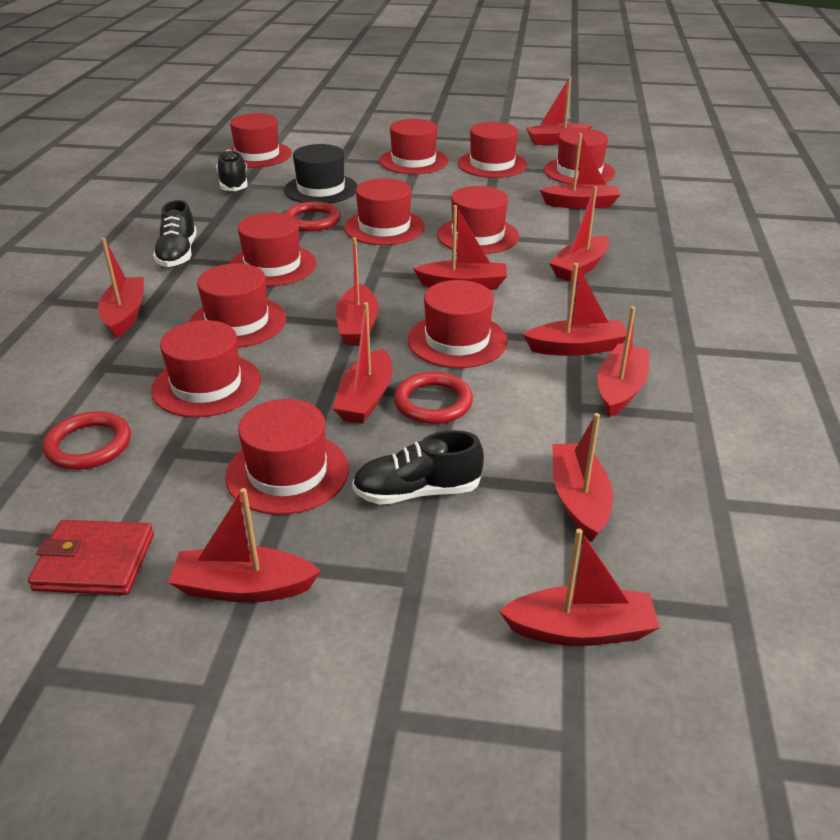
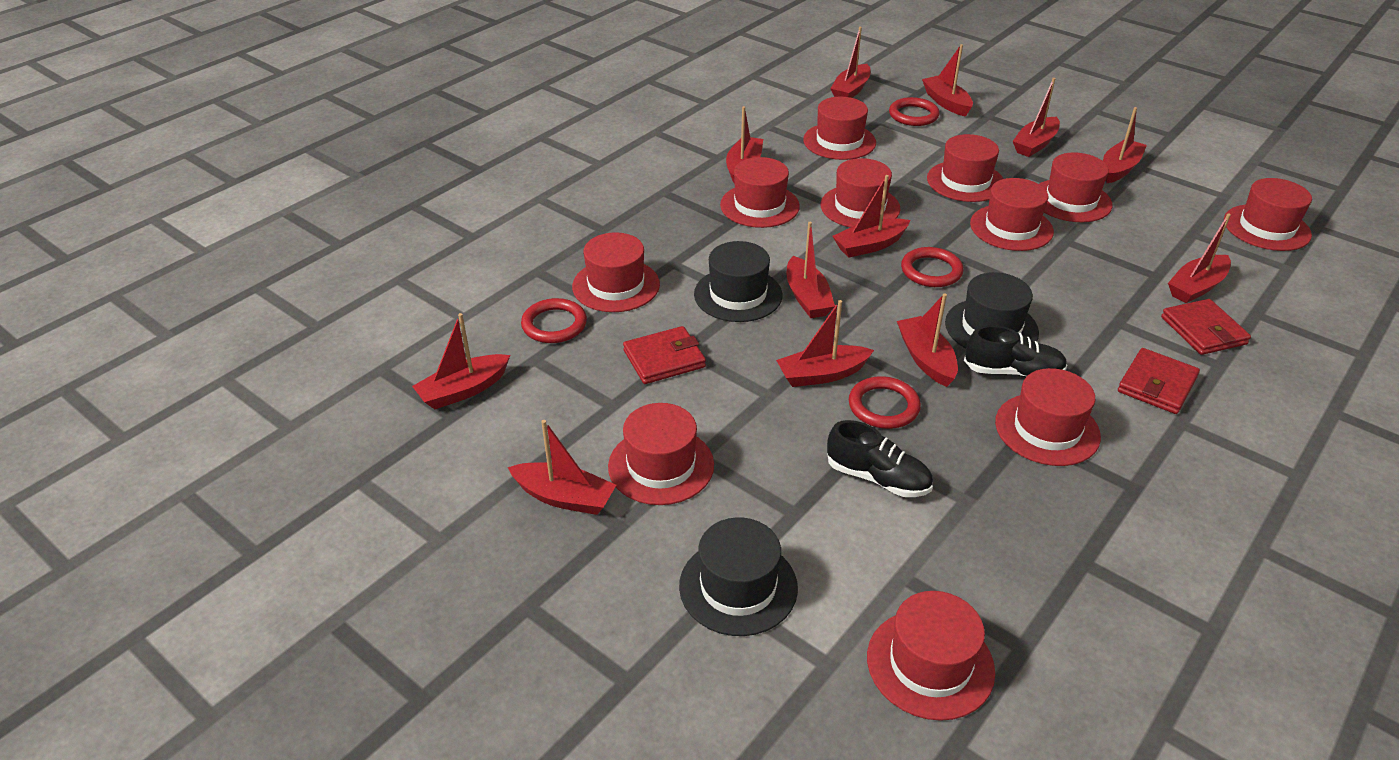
black hat: [284,144,358,204] = 1 -> [679,517,798,636] [694,241,782,322] [945,272,1039,349] = 3
black shoe: [153,200,197,267] [216,149,247,191] [352,430,484,505] = 3 -> [827,420,933,497] [964,325,1067,377] = 2
red ring: [43,411,131,470] [285,201,341,231] [394,372,473,424] = 3 -> [521,298,587,343] [849,376,921,429] [889,97,940,126] [901,247,964,287] = 4
red wallet: [28,520,154,595] = 1 -> [623,326,706,384] [1118,348,1200,414] [1161,299,1251,355] = 3

